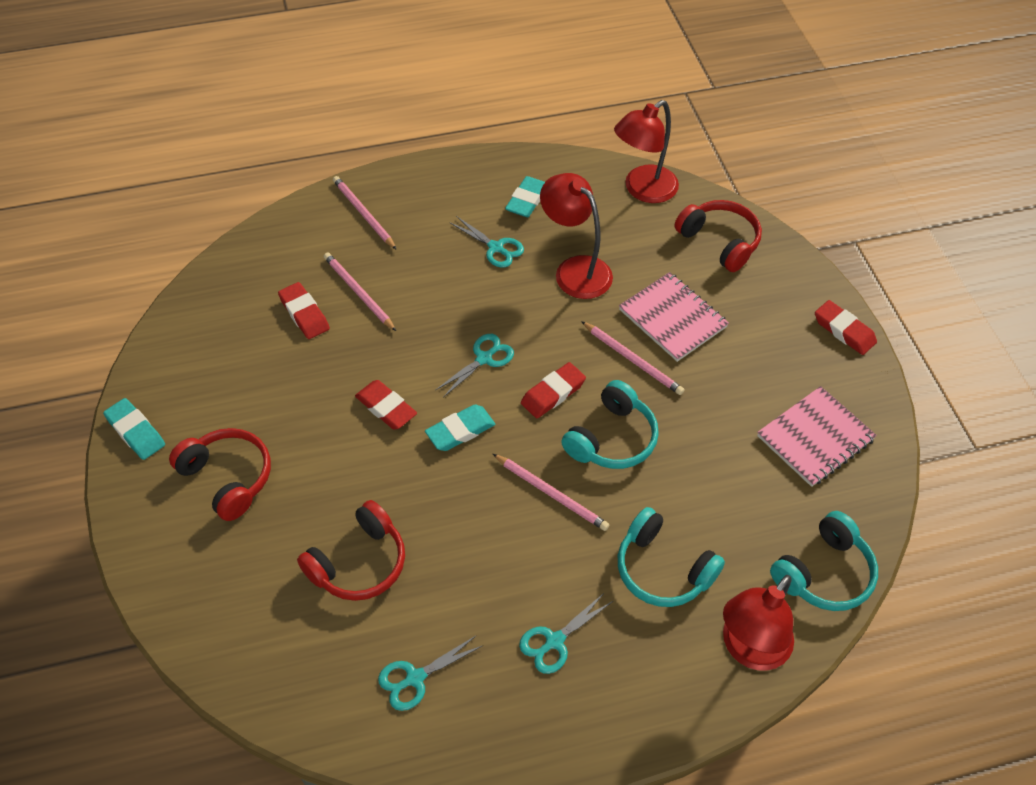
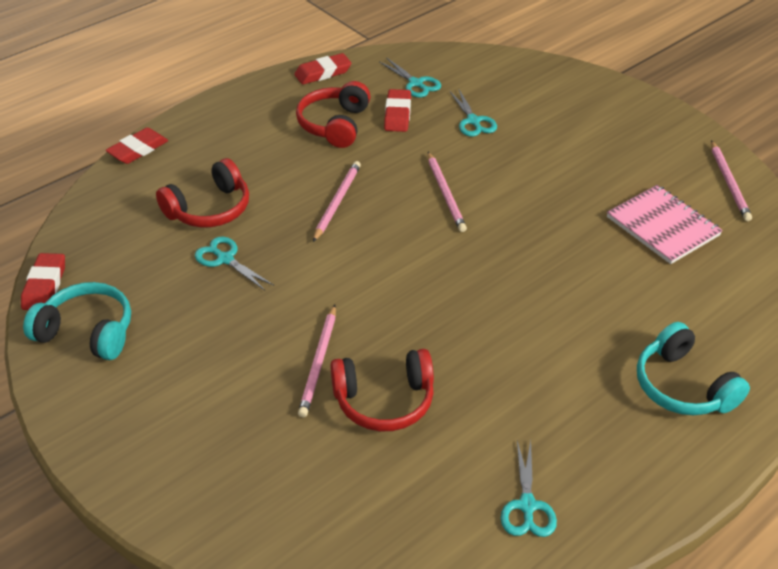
pink notebook: [619,272,729,362] [757,386,877,487] = 2 -> [607,185,723,264] = 1
red lamp: [540,173,613,299] [614,100,679,203] [723,575,794,671] = 3 -> none = 0
turquoise eraser: [103,398,165,460] [425,405,495,451] [505,176,545,217] = 3 -> none = 0
turquoise headphones: [561,380,659,469] [618,507,725,607] [770,511,878,611] = 3 -> [23,282,131,360] [637,322,750,415] = 2

